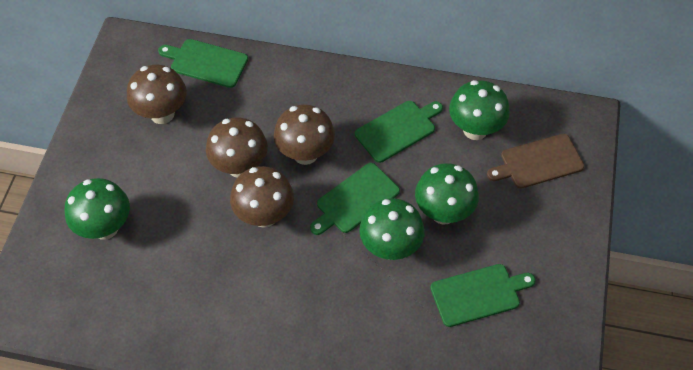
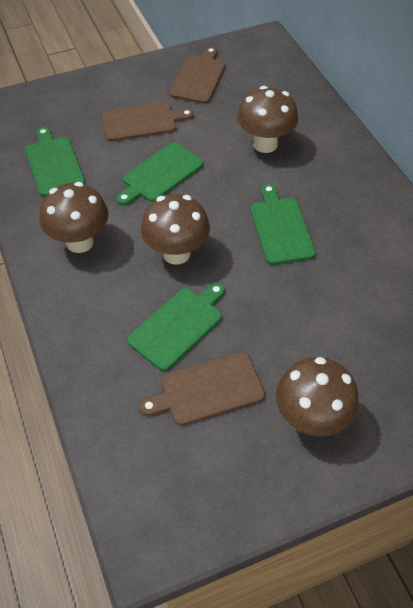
brown cutting board: [487,134,584,188] = 1 -> [101,102,194,141] [139,352,265,426] [169,47,226,104] = 3
green mushroom: [64,178,130,240] [359,198,425,260] [415,163,479,225] [449,80,510,140] = 4 -> none = 0

